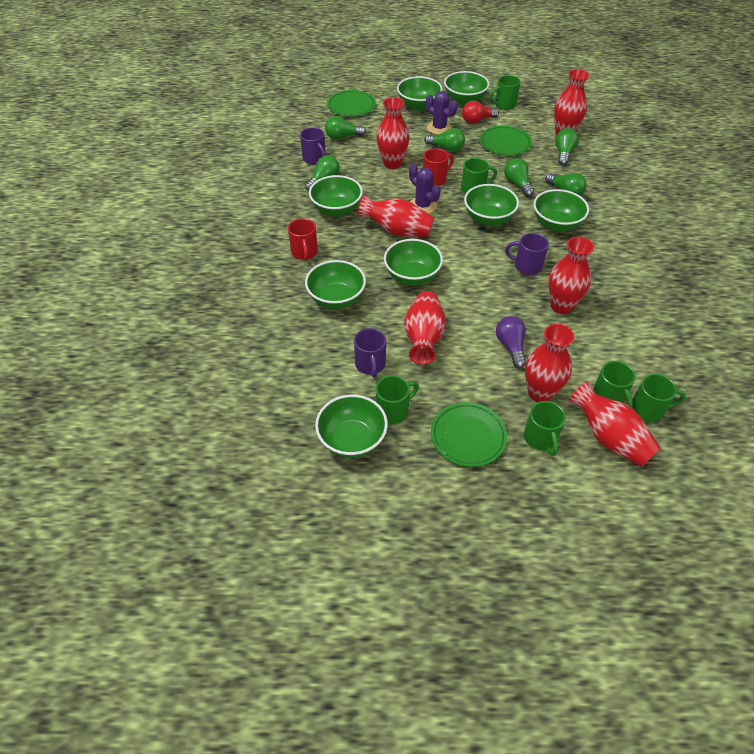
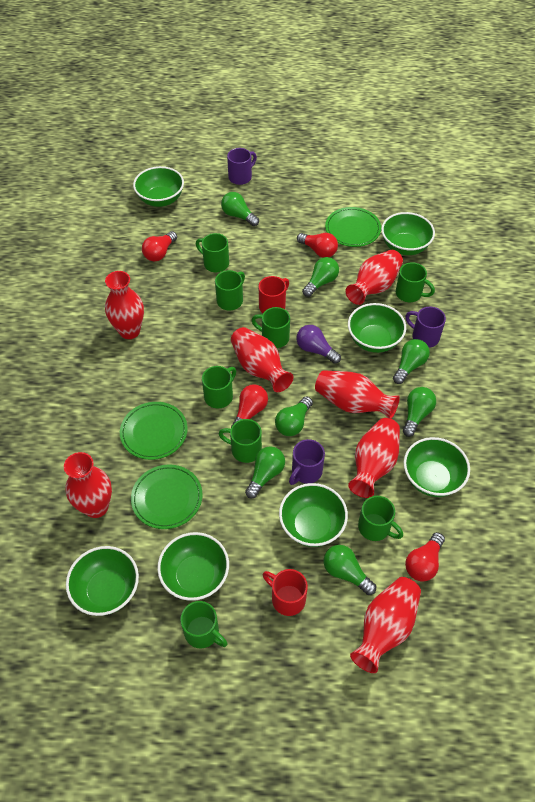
green bowl: [305,260,366,309] [309,175,363,217] [315,394,388,458] [384,239,443,285] [397,76,443,111] [444,71,489,105] [464,184,519,226] [533,189,589,232] = 8 -> [66,546,139,616] [133,166,184,207] [157,532,229,601] [279,483,348,547] [348,303,406,353] [381,212,435,255] [404,437,470,497] = 7
green light bulb: [305,155,340,191] [325,116,366,140] [424,128,465,152] [504,158,534,197] [545,173,587,196] [555,128,579,166] = 6 -> [221,192,259,226] [245,446,285,498] [275,396,313,436] [302,257,339,297] [324,545,376,595] [393,339,430,384] [403,387,436,437] = 7
green mug: [376,375,419,424] [461,158,497,194] [489,75,521,110] [524,401,566,456] [593,361,636,408] [632,374,686,422] = 6 -> [180,601,228,648] [196,233,229,272] [202,366,236,408] [215,270,245,311] [218,419,262,463] [252,307,290,348] [358,496,403,541] [396,262,435,302] = 8
purple cactus: [409,164,441,214] [426,91,458,135] = 2 -> none = 0
red light bulb: [462,101,499,124] = 1 -> [142,231,177,262] [231,384,268,427] [297,233,338,257] [405,532,445,582] = 4

